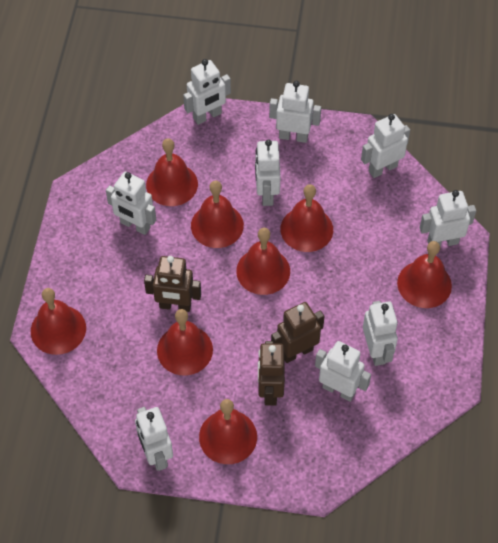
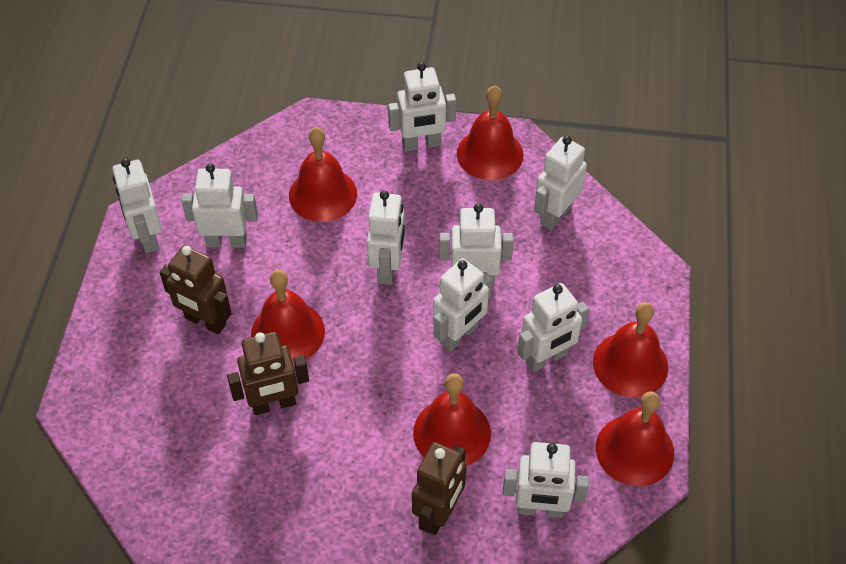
red bell: [31,288,86,355] [146,138,198,206] [157,309,213,376] [191,180,244,248] [199,399,257,464] [236,228,290,295] [280,184,333,252] [397,241,452,308] = 8 -> [251,270,325,364] [289,127,357,222] [413,373,491,466] [457,86,524,180] [593,302,668,397] [596,391,674,486] = 6

